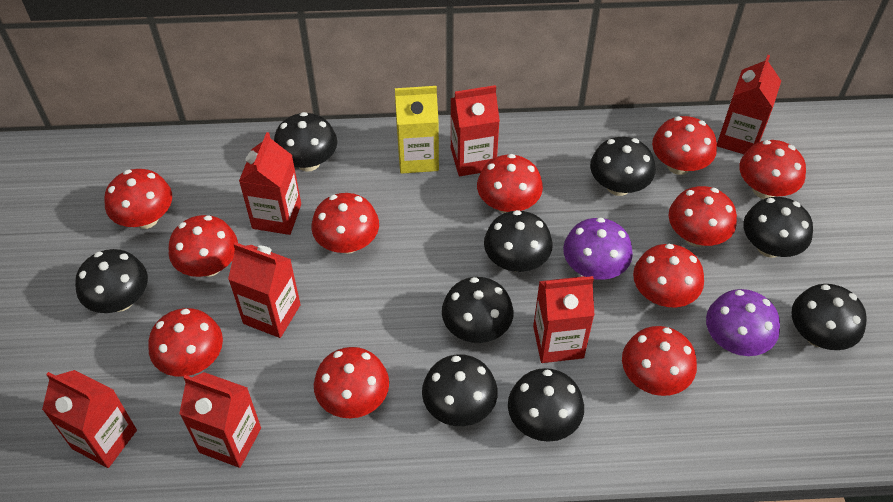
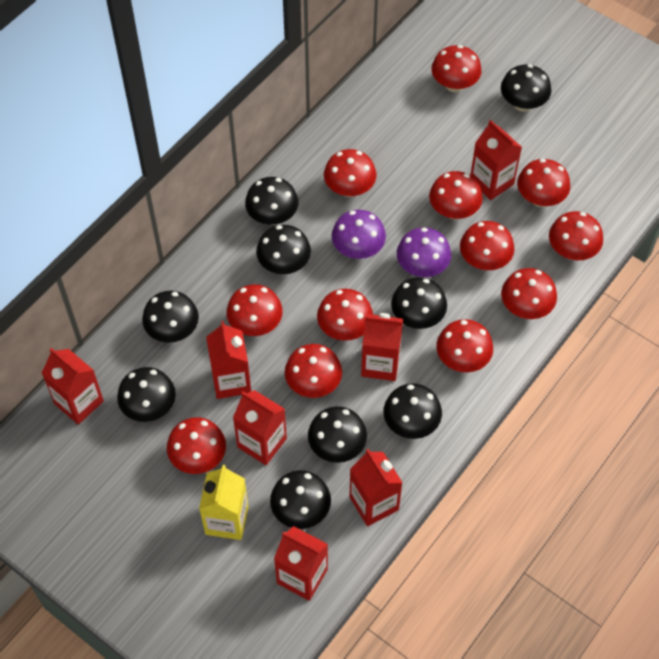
red mushroom: [104,169,172,229] [148,308,223,377] [169,215,238,277] [311,193,379,254] [314,347,389,418] [477,154,543,213] [622,326,697,396] [633,244,704,307] [652,116,717,175] [668,186,737,247] [739,140,806,199] = 11 -> [167,417,226,474] [226,284,283,336] [285,344,342,398] [317,289,373,341] [324,149,376,197] [429,171,483,219] [431,45,482,92] [436,319,493,372] [460,221,515,270] [501,268,557,319] [517,159,570,207] [549,211,603,260] = 12

